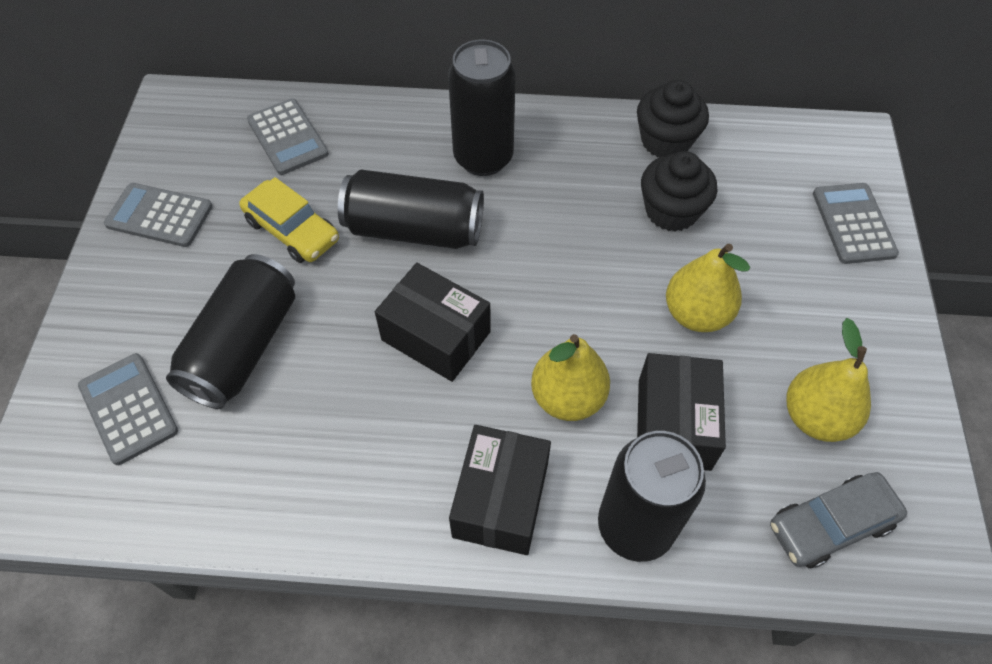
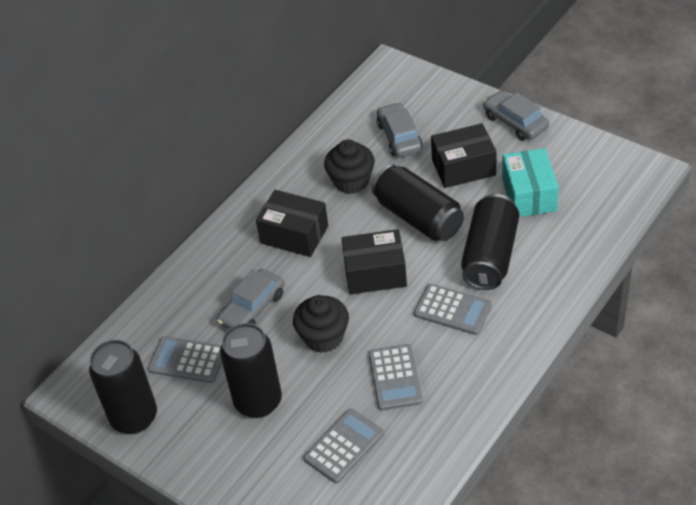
grey car: [770,472,907,568] = 1 -> [217,269,285,329] [377,102,423,157] [483,91,549,141] = 3
turquoise box: none = 0 -> [502,148,559,217] = 1
yellow car: [239,177,339,263] = 1 -> none = 0
yellow pear: [531,334,610,421] [666,244,750,332] [786,318,871,442] = 3 -> none = 0

